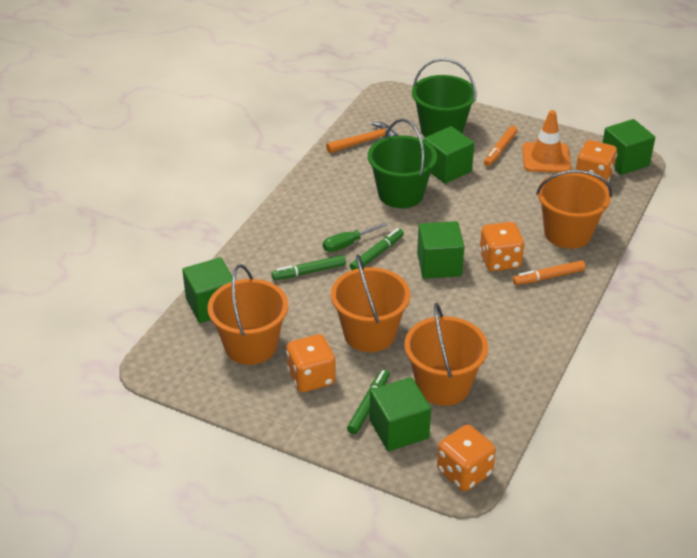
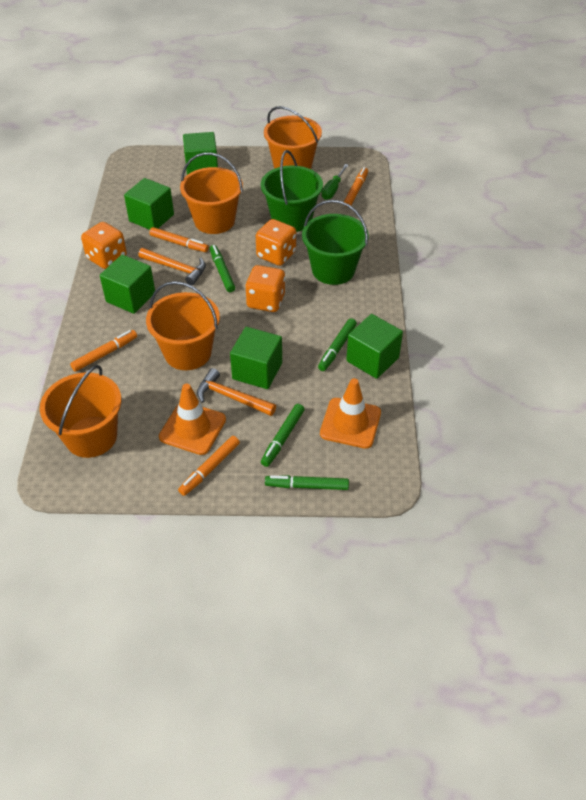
green marker: [271,255,346,280] [347,369,390,434] [350,228,404,270] = 3 -> [210,245,235,292] [261,404,304,467] [265,475,349,490] [318,318,357,371] = 4
orange dice: [286,334,336,392] [437,425,496,491] [479,222,524,271] [576,140,617,186] = 4 -> [81,222,127,269] [245,265,285,312] [256,219,296,266] = 3
orange hammer: [326,122,398,153] = 1 -> [138,248,206,285] [197,368,276,416] = 2
orange marker: [484,126,518,166] [513,260,585,285] = 2 -> [70,330,137,372] [149,227,209,252] [178,436,240,496] [344,167,368,207] = 4
orange traffic cone: [522,110,571,173] = 1 -> [159,384,226,455] [320,378,381,449] = 2

